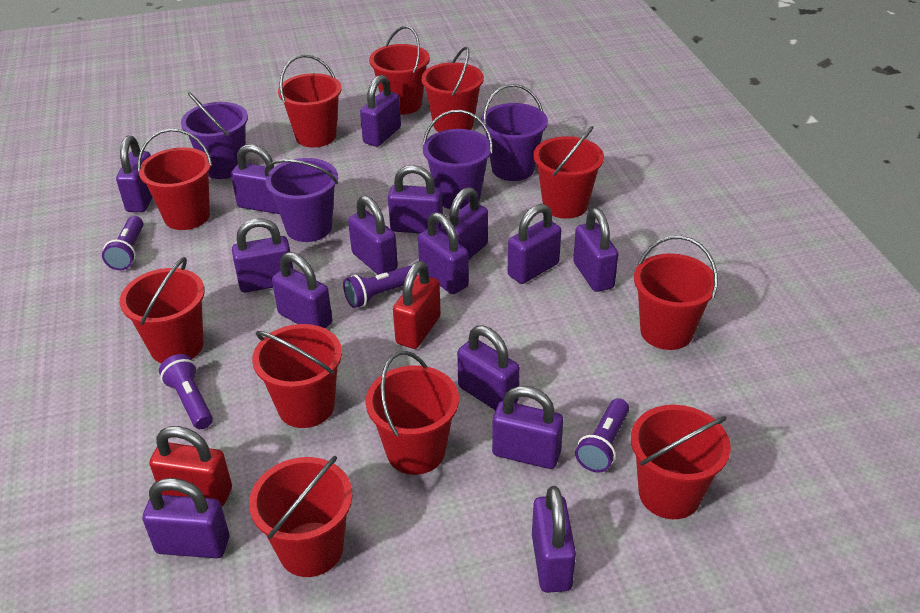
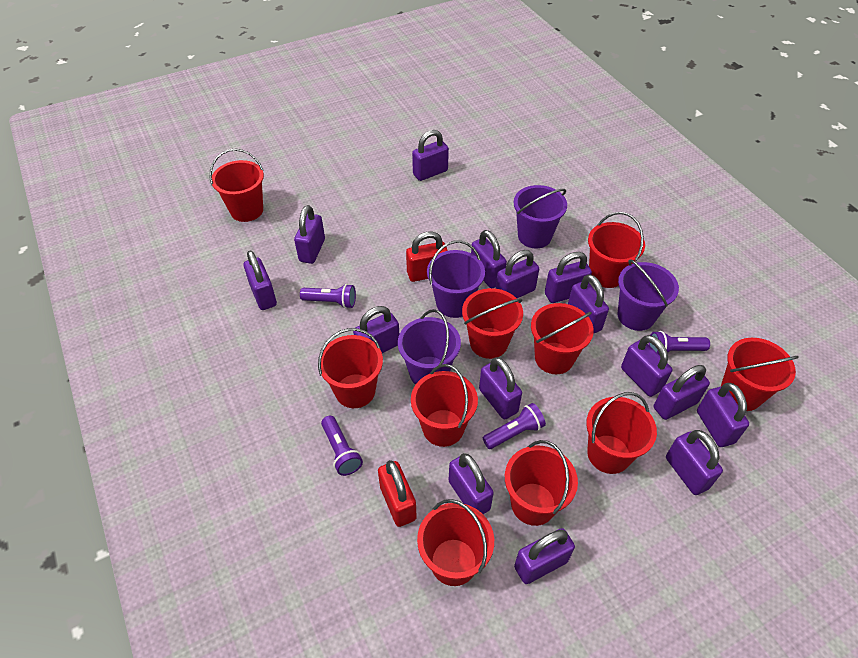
red bucket: [120,257,205,363] [138,129,212,230] [249,456,353,577] [252,324,342,428] [278,55,342,148] [366,351,459,475] [369,26,430,115] [421,47,484,132] [533,126,604,219] [631,405,731,519] [634,236,718,350] = 11 -> [210,149,264,222] [318,328,383,408] [411,364,478,447] [417,499,494,586] [462,288,523,359] [505,440,578,526] [531,303,594,374] [586,392,657,474] [588,212,645,288] [721,338,799,411] = 10

